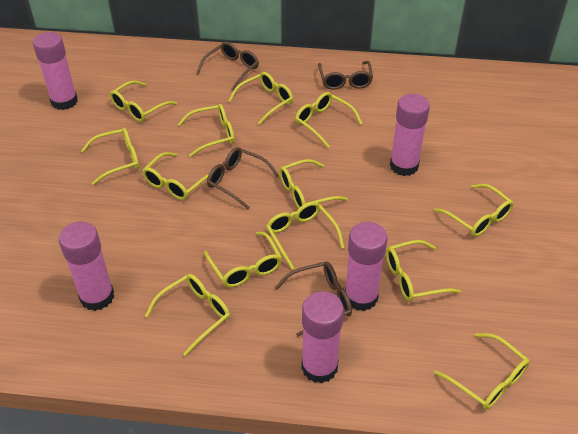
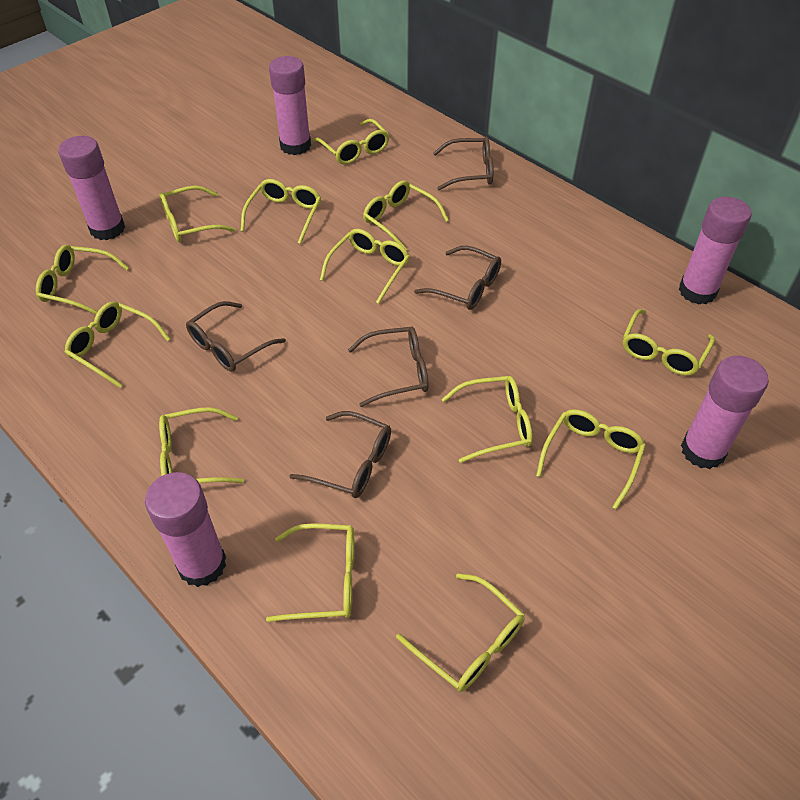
brown glasses: [196,42,259,90] [207,147,279,209] [275,261,352,337] [318,61,373,90] = 4 -> [186,301,286,372] [289,411,391,498] [348,326,428,407] [414,246,501,310] [433,136,494,190] = 5

